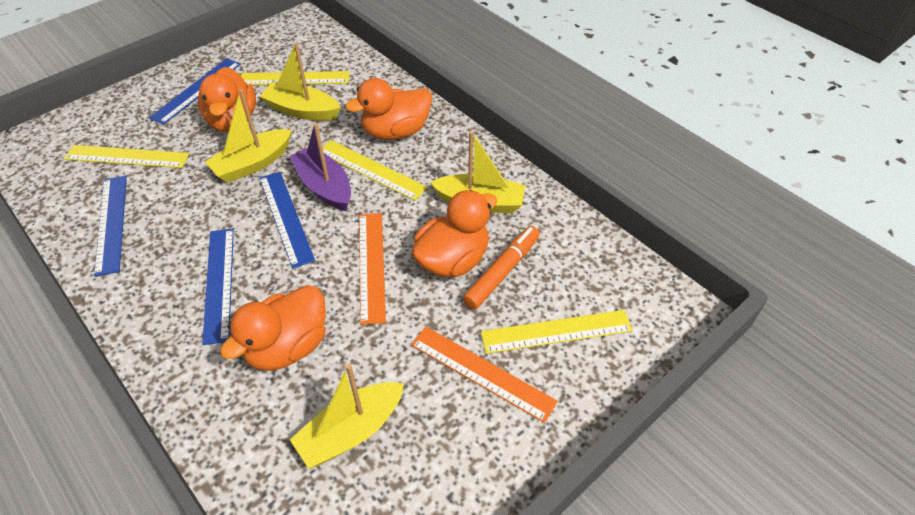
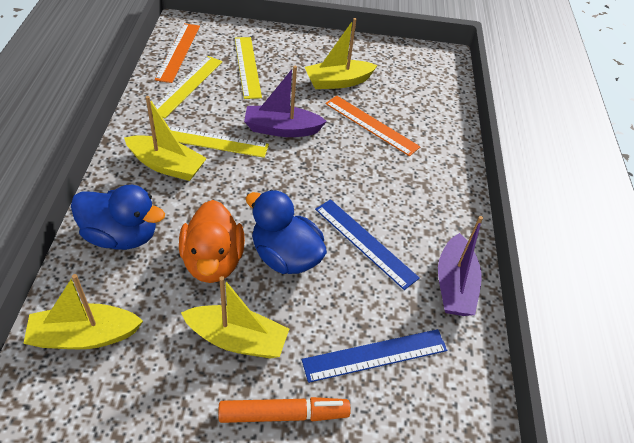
blue duck: none = 0 -> [71,185,165,250] [246,190,327,274] = 2
blue ruler: [94,176,127,277] [149,58,241,125] [202,229,234,345] [259,172,315,268] = 4 -> [302,329,447,383] [315,199,420,290] = 2
orange duck: [198,67,256,132] [220,285,326,371] [345,78,432,140] [412,190,497,277] = 4 -> [179,200,245,283] = 1
purple boat: [289,123,351,211] = 1 -> [244,66,327,137] [438,216,483,316] = 2
yellow ruler: [64,145,189,168] [241,71,350,85] [322,140,428,201] [481,310,633,354] = 4 -> [155,56,222,118] [168,126,269,158] [235,37,262,99] = 3

